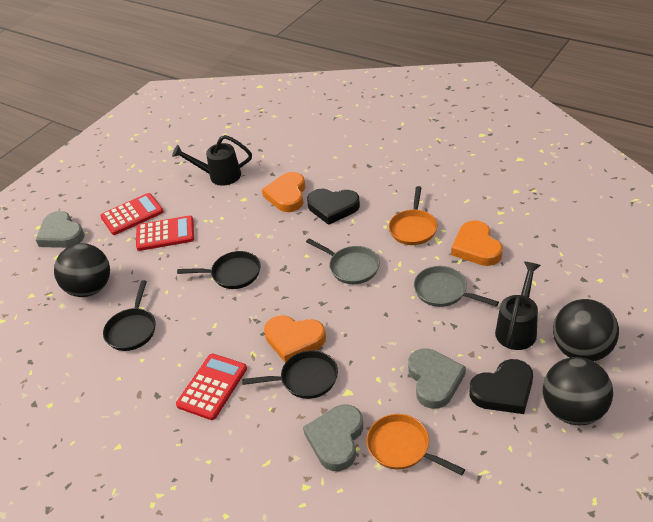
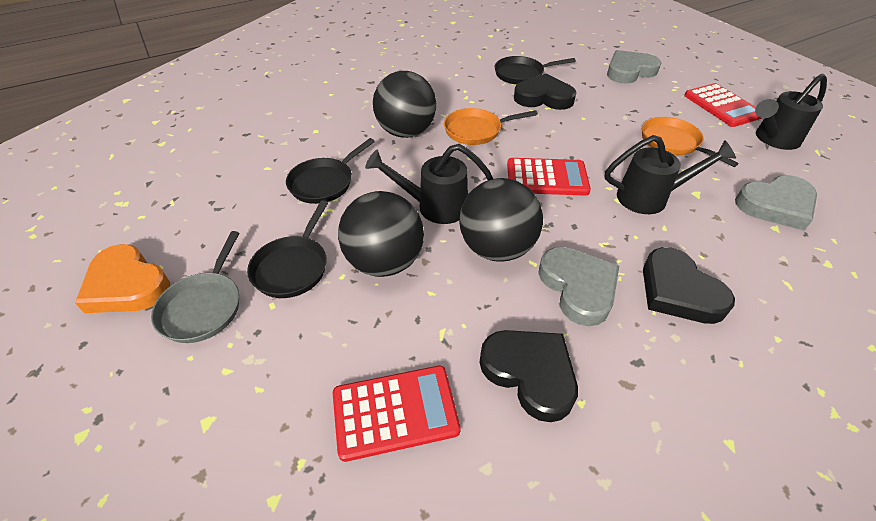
black heart: [307,189,360,225] [469,359,533,414] = 2 -> [479,330,578,422] [514,73,577,110] [643,247,735,324] = 3
black watering can: [172,135,252,186] [495,262,541,350] = 2 -> [365,144,493,224] [605,135,736,214] [755,74,827,150] = 3
grey pan: [306,239,380,284] [414,266,499,307] = 2 -> [151,231,239,343] = 1
orange heart: [262,172,305,212] [264,315,326,363] [451,220,503,266] = 3 -> [75,244,170,313] = 1

